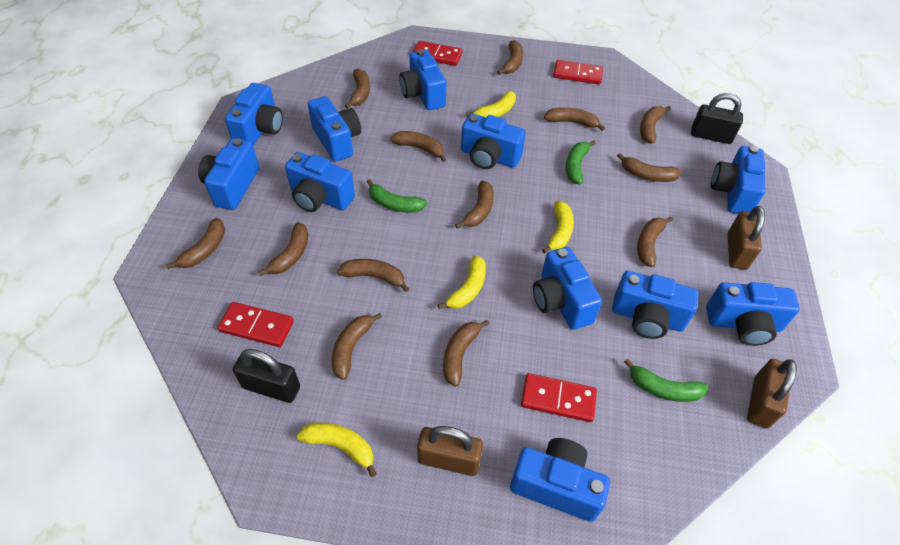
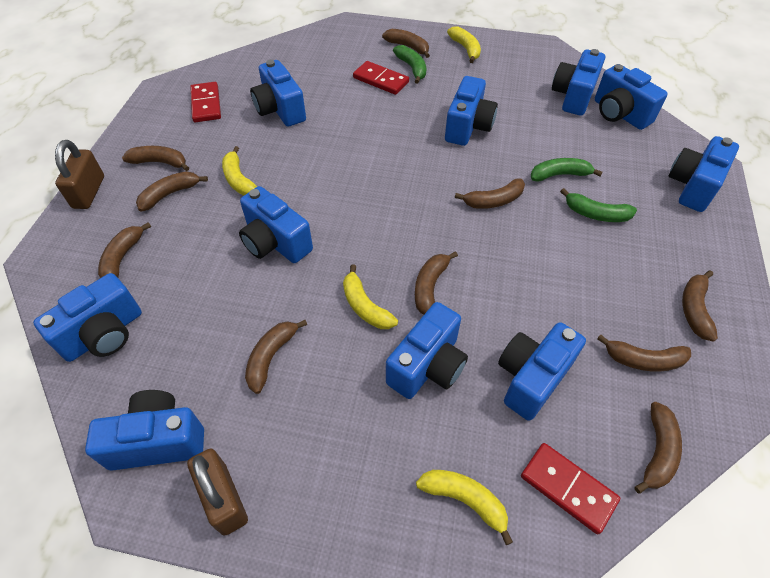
black padlock: [233,349,300,403] [691,93,743,144] = 2 -> none = 0
blue camera: [198,138,259,210] [225,83,283,146] [285,152,355,212] [308,96,361,162] [399,49,446,110] [461,114,526,169] [510,438,610,522] [533,247,602,330] [612,271,699,339] [706,282,800,346] [711,146,766,214] = 11 -> [33,273,142,362] [85,390,204,471] [239,186,313,263] [250,60,306,127] [386,302,468,399] [445,76,498,146] [498,322,586,421] [552,49,605,116] [595,64,668,130] [669,136,739,212] = 10
brown banana: [166,218,225,269] [258,222,308,276] [332,313,382,380] [337,259,409,292] [345,69,370,109] [390,131,446,162] [443,320,489,387] [455,181,494,229] [497,40,523,75] [544,107,605,131] [617,153,682,182] [637,217,673,267] [640,106,671,144] = 13 -> [98,222,151,278] [122,146,189,171] [136,171,208,211] [245,320,307,394] [382,29,430,58] [415,251,458,315] [455,179,525,209] [597,335,691,372] [634,402,682,494] [682,270,718,342] = 10
brown padlock: [417,426,483,476] [728,206,765,270] [747,359,797,428] = 3 -> [55,140,104,209] [187,448,248,536] = 2
red domino: [217,302,294,347] [413,41,463,66] [521,373,597,422] [553,60,603,84] = 4 -> [190,82,221,122] [353,61,409,95] [521,443,620,534] = 3

